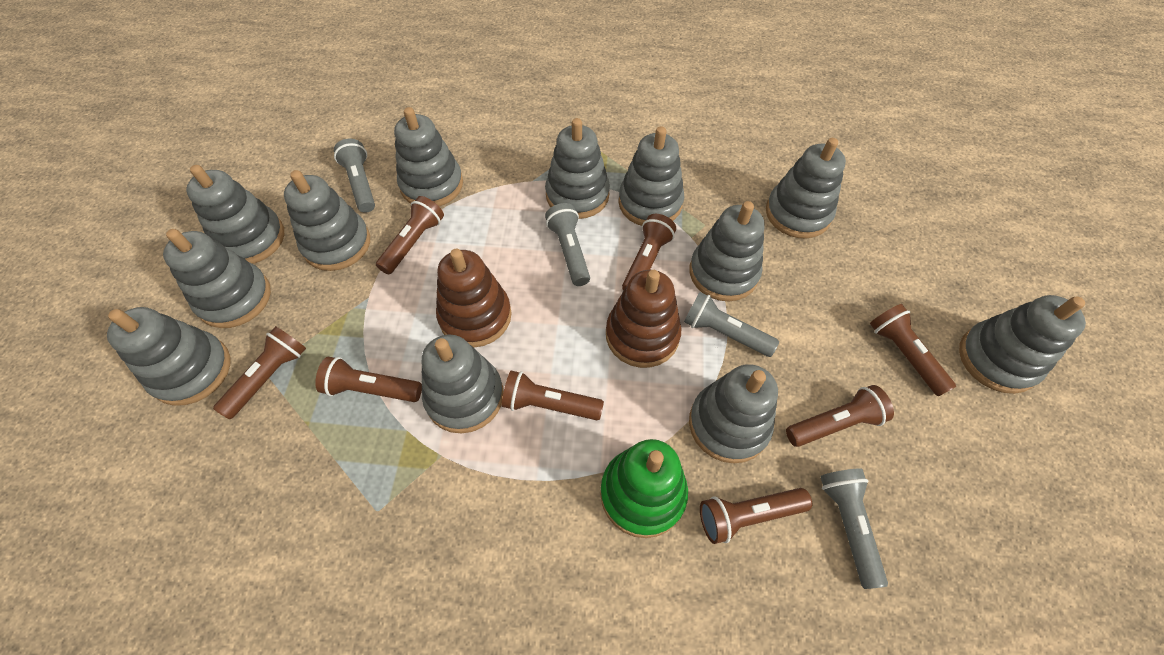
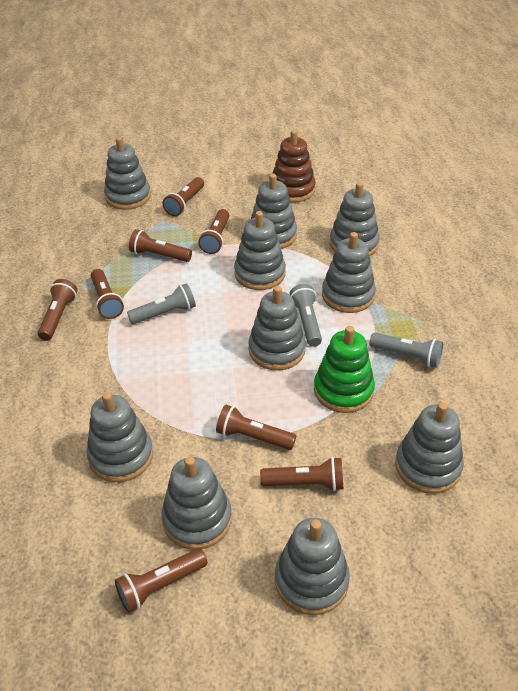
brown stacking toy: [436,249,512,348] [606,270,681,368] = 2 -> [273,130,316,203] = 1
grey flashlight: [334,139,375,213] [545,203,590,286] [684,292,779,357] [820,469,888,589] = 4 -> [127,283,196,324] [289,284,322,347] [369,333,443,368] = 3
grey stacking toy: [107,307,230,406] [163,229,271,328] [186,165,284,264] [284,170,370,271] [394,107,463,206] [422,334,503,433] [545,118,610,219] [618,126,684,226] [689,201,765,301] [689,364,778,463] [766,138,846,238] [959,295,1086,394] = 12 -> [86,392,153,482] [104,137,151,210] [161,456,232,550] [234,211,286,290] [248,286,306,371] [251,174,297,249] [275,518,350,615] [322,232,376,313] [330,182,380,256] [395,402,464,494] = 10

